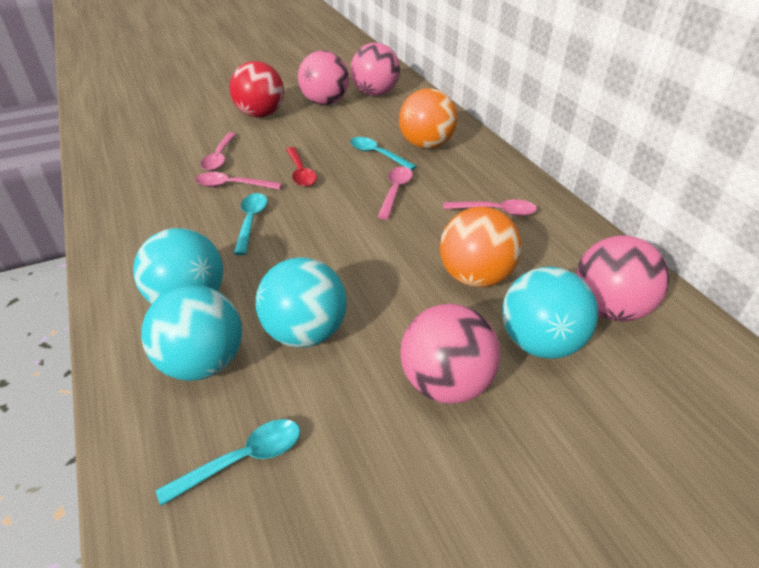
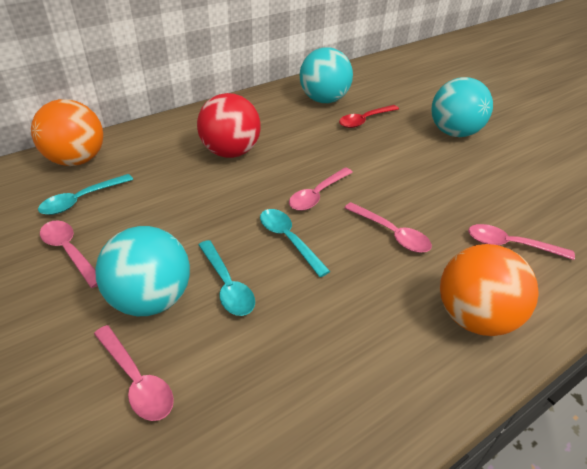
pink ball: [298,50,349,105] [350,43,400,96] [400,304,500,404] [576,235,669,321] = 4 -> none = 0
pink spoon: [195,172,282,190] [200,133,236,171] [377,167,413,220] [443,199,537,216] = 4 -> [40,221,98,288] [94,325,174,421] [289,167,353,211] [345,202,432,253] [468,224,575,260] = 5
turquoise ball: [133,228,223,304] [141,285,242,381] [256,257,347,347] [502,267,598,359] = 4 -> [95,226,190,316] [299,47,353,103] [431,77,493,137] = 3

